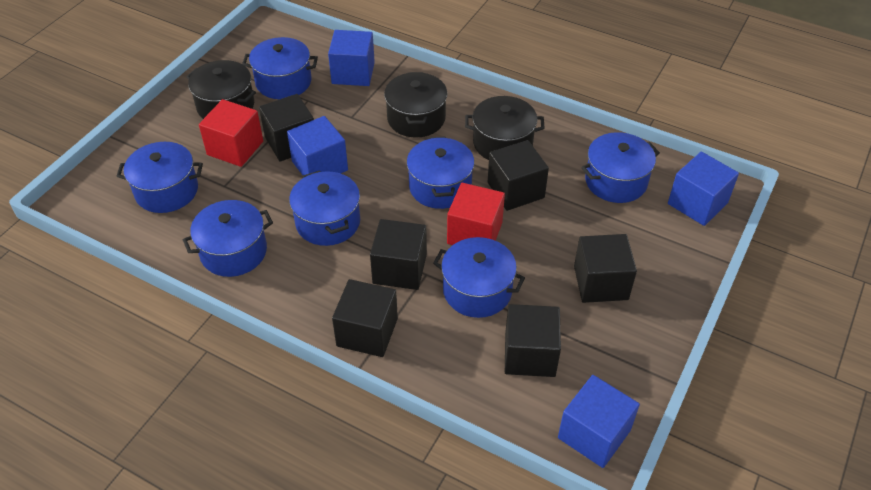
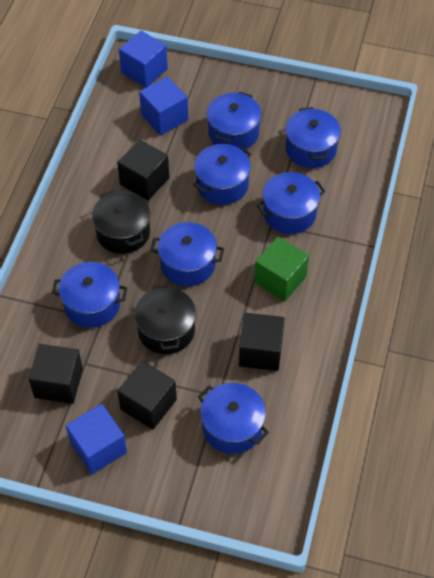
black cube: [259,94,314,162] [332,279,398,357] [370,219,427,290] [488,140,549,211] [505,304,561,377] [574,234,637,303] = 6 -> [29,344,83,404] [117,139,169,201] [117,361,177,430] [239,313,285,371] = 4
black pot: [186,60,256,119] [384,72,447,138] [465,96,545,160] = 3 -> [92,190,150,254] [134,284,196,354] = 2
blue cube: [287,116,348,175] [328,30,375,86] [558,375,640,468] [668,151,739,226] = 4 -> [66,404,127,474] [119,31,168,88] [139,76,188,135] = 3
green cube: none = 0 -> [254,237,309,301] = 1
red cube: [199,99,263,167] [447,183,505,245] = 2 -> none = 0

